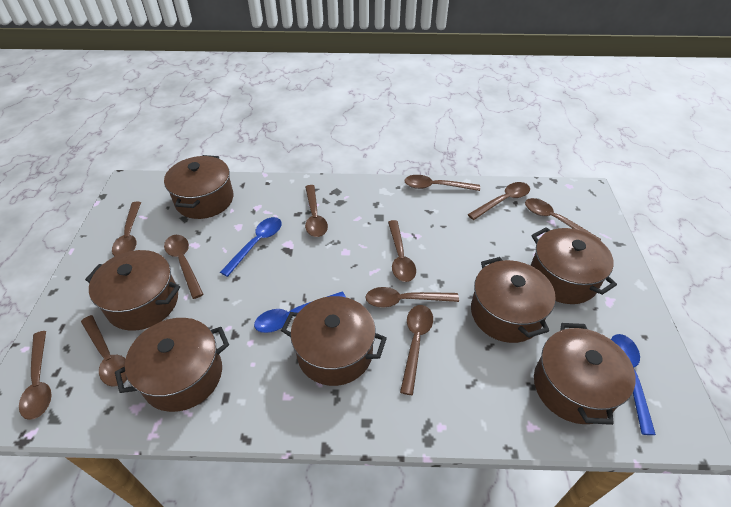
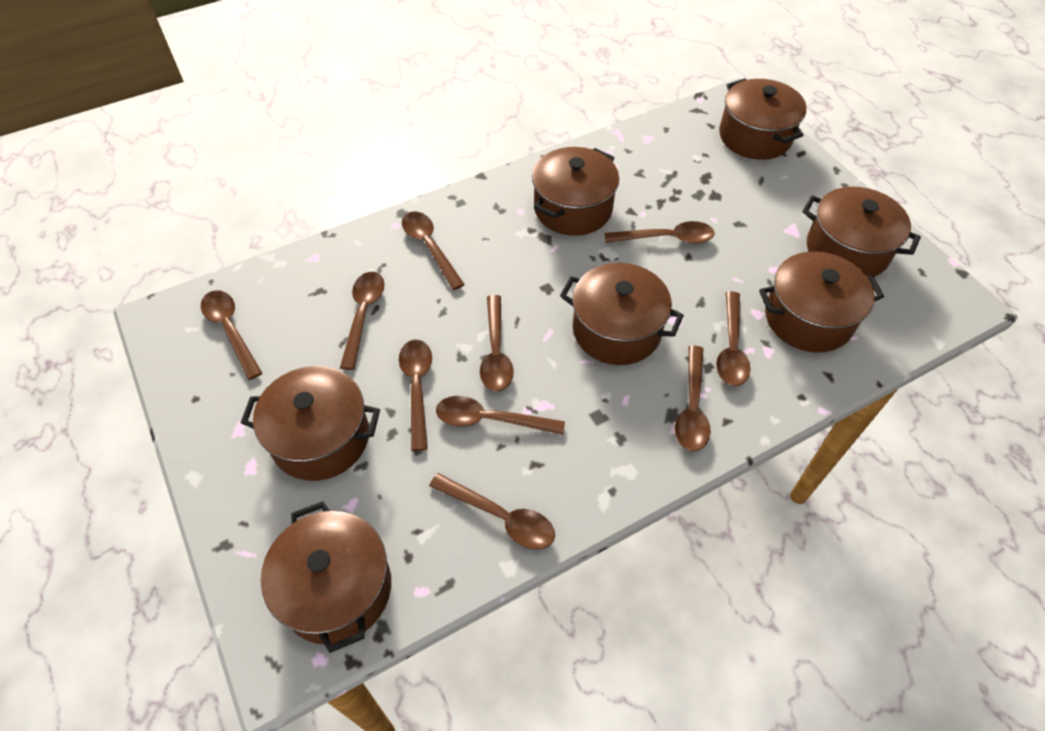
blue spoon: [220,217,282,277] [254,291,346,333] [611,334,656,435] = 3 -> none = 0
brown spoon: [19,331,52,420] [81,315,127,387] [112,202,141,256] [164,235,204,299] [305,185,328,237] [365,287,459,308] [388,220,416,282] [400,305,433,395] [404,175,480,191] [467,182,530,220] [525,198,601,240] = 11 -> [201,290,262,380] [340,272,385,370] [399,340,432,451] [402,211,465,290] [429,473,555,549] [436,396,565,435] [480,295,514,391] [604,221,715,244] [675,345,711,451] [716,291,751,386] = 10

